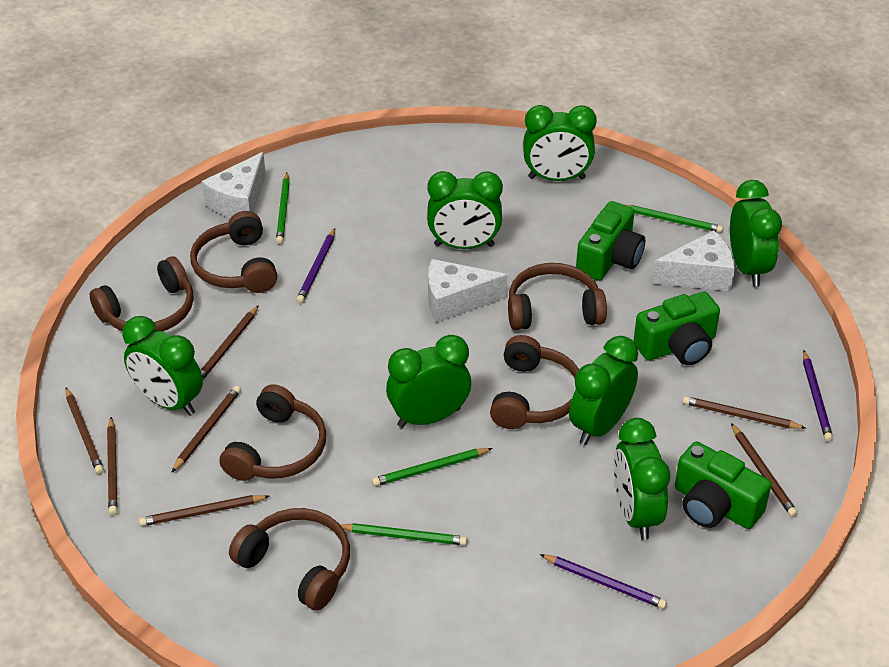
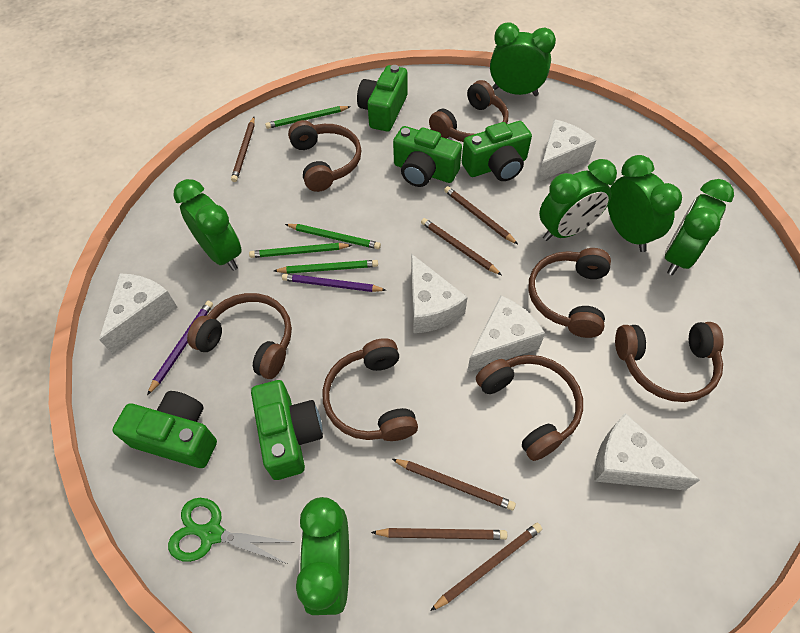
brown headphones: [90,257,194,331] [190,211,277,293] [220,384,326,481] [229,508,350,610] [490,335,579,429] [508,263,607,330] = 6 -> [187,293,292,379] [288,120,361,192] [322,338,418,441] [429,80,508,142] [476,355,583,461] [528,248,611,338] [615,322,724,402] = 7
brown pencil: [65,387,104,474] [107,417,118,515] [139,495,269,526] [171,386,241,473] [200,305,259,380] [683,396,805,429] [731,423,798,517] = 7 -> [231,117,255,182] [371,528,507,540] [392,459,516,511] [421,218,502,275] [430,523,542,611] [444,186,518,244] = 6
green camera: [576,201,645,281] [634,292,720,365] [675,442,771,529] = 3 -> [112,391,217,468] [251,380,323,480] [357,65,408,131] [393,126,462,187] [462,121,532,181] = 5
green clock: [122,316,203,416] [386,335,471,428] [427,171,503,249] [523,105,597,181] [569,336,638,445] [614,418,670,540] [730,180,782,286] = 7 -> [174,179,242,271] [296,497,349,615] [490,22,556,96] [539,159,617,241] [608,155,682,252] [665,179,734,275] = 6
green scissors: none = 0 -> [168,498,291,564] = 1
purple pencil: [296,228,335,303] [540,554,667,609] [803,350,833,442] = 3 -> [147,301,213,395] [282,273,386,292] = 2
white cheese: [202,152,266,218] [428,259,507,323] [653,230,735,291] = 3 -> [99,273,178,355] [411,254,468,333] [467,295,545,372] [537,119,596,183] [594,413,700,490] = 5

